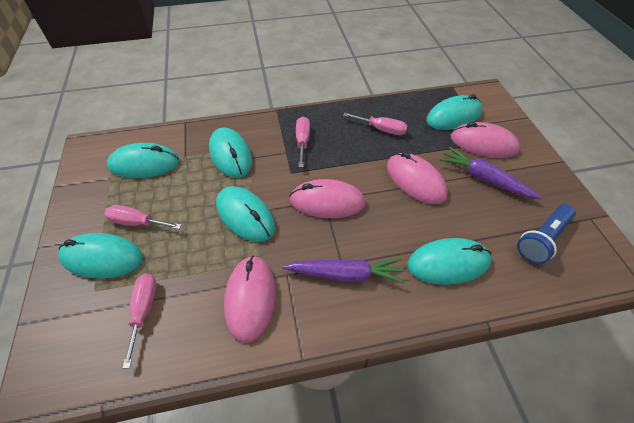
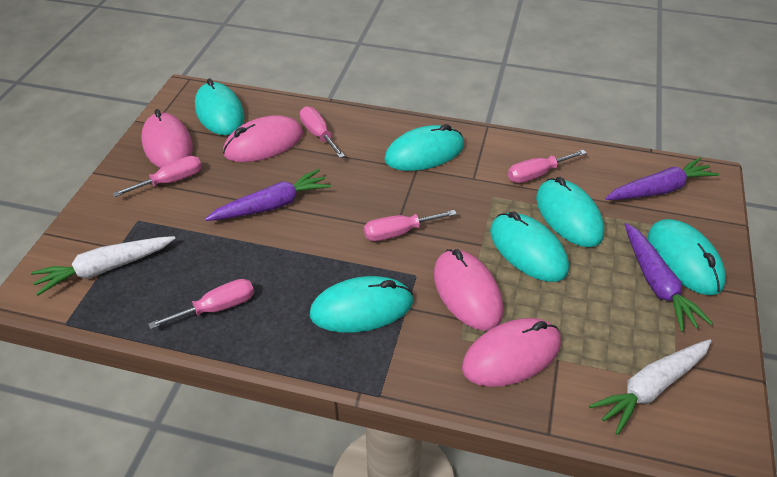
blue flashlight: [517,204,576,264] = 1 -> none = 0
pink screwdriver: [104,205,181,229] [123,274,157,369] [296,116,310,167] [343,113,407,135] = 4 -> [113,156,202,197] [148,279,254,329] [300,106,345,158] [364,210,457,241] [508,150,587,183] = 5
purple carrot: [282,258,405,284] [440,146,542,199] = 2 -> [205,169,331,221] [605,157,719,200] [624,223,713,332] = 3
white carrot: none = 0 -> [31,236,176,296] [589,339,711,435] = 2

